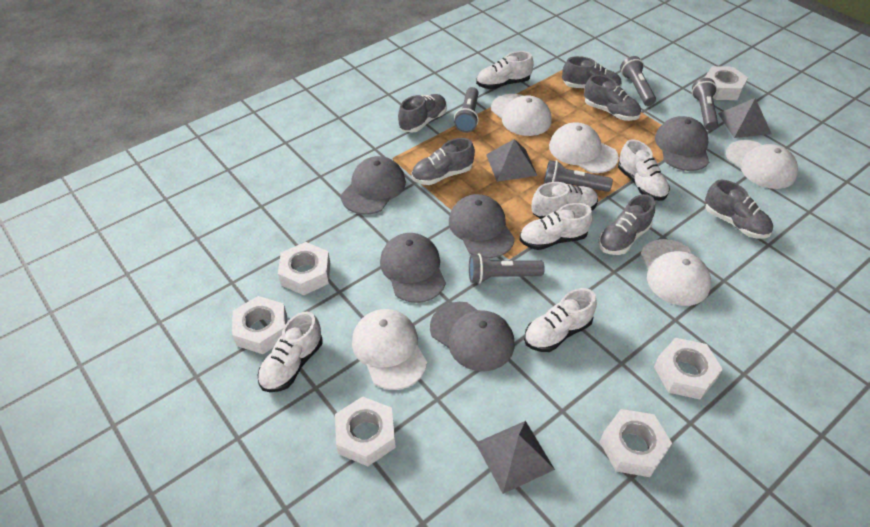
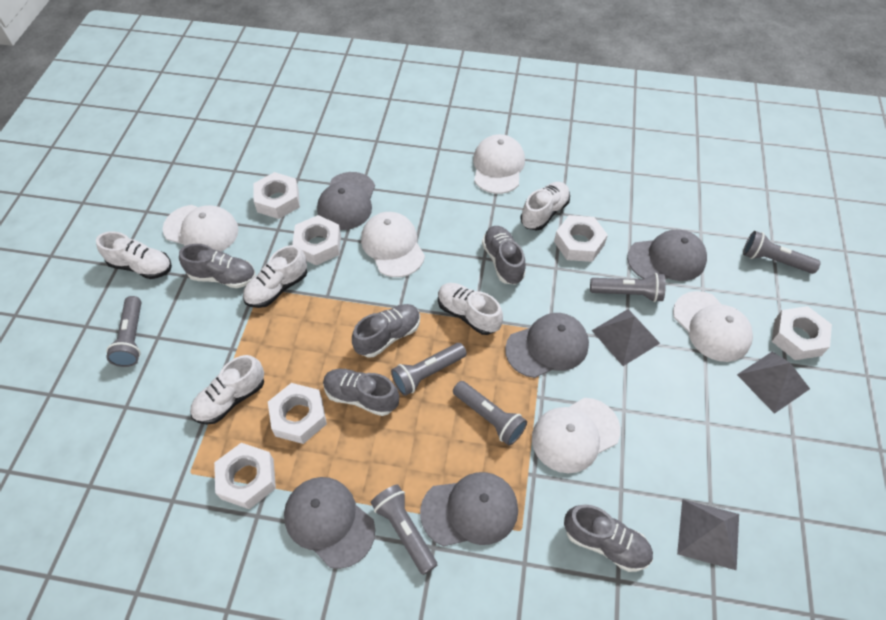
grey flashlight: [454,87,479,133] [469,253,545,284] [544,160,613,192] [620,56,656,106] [692,78,718,131] = 5 -> [106,296,141,367] [371,484,437,575] [391,343,467,396] [453,381,527,446] [590,273,666,302] [743,231,821,274] = 6
grey shoe: [398,94,447,133] [412,138,475,185] [562,56,622,88] [584,75,641,121] [598,194,655,255] [705,180,773,239] = 6 -> [179,244,256,288] [323,369,399,416] [352,304,420,357] [482,226,526,285] [564,504,653,572] = 5
white shoe: [258,311,322,392] [476,51,534,89] [520,203,593,250] [524,288,597,352] [531,182,598,219] [618,139,670,201] = 6 -> [96,231,172,279] [190,355,264,424] [243,245,307,308] [438,283,503,335] [521,182,570,230] = 5

